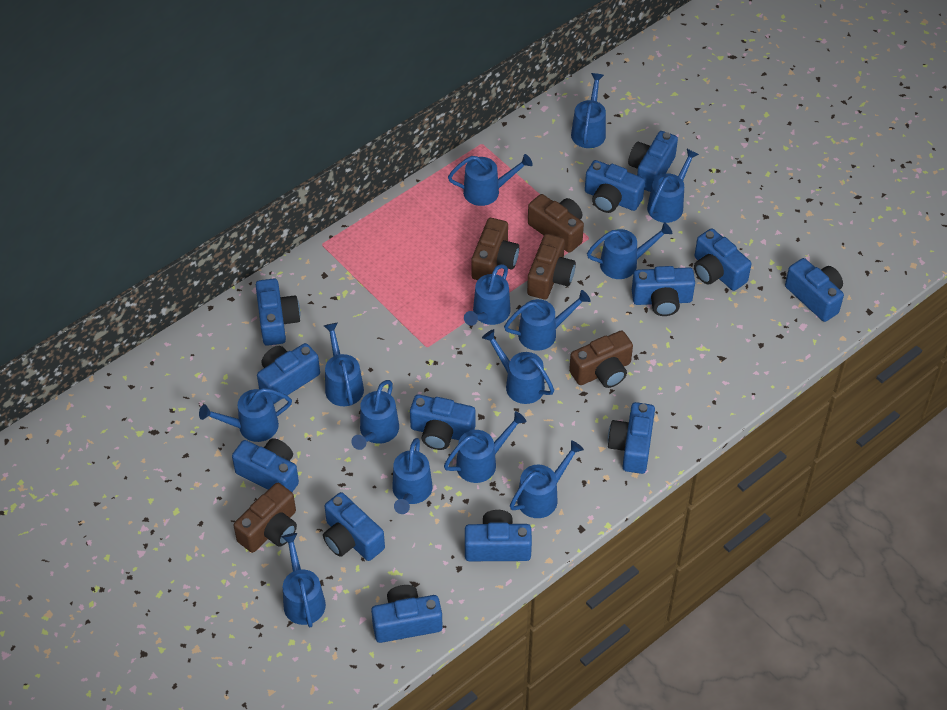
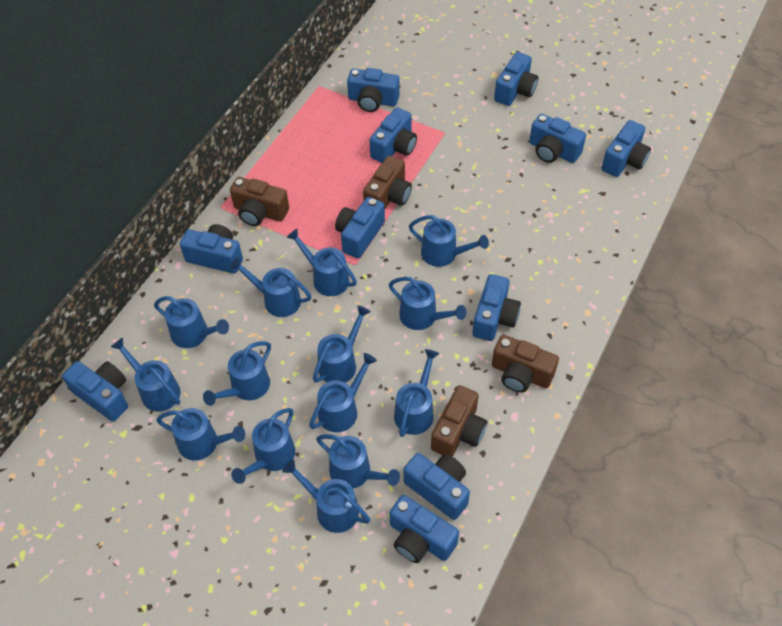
blue camera: [232,438,299,492] [256,278,300,346] [257,343,320,404] [323,492,385,561] [371,585,443,643] [410,394,475,450] [465,510,532,561] [585,160,645,213] [608,402,655,474] [628,131,678,192] [632,266,695,316] [694,228,752,291] [785,258,844,322] = 13 -> [62,361,128,421] [180,224,243,274] [335,197,385,258] [347,68,400,112] [370,107,417,163] [390,495,459,563] [404,453,470,520] [473,274,521,341] [494,52,538,106] [529,114,586,163] [601,120,651,177] = 11
brown camera: [233,483,297,553] [471,218,519,280] [527,234,576,300] [528,194,584,253] [569,330,633,388] = 5 -> [230,177,289,226] [363,156,412,209] [431,385,487,456] [492,335,559,393] = 4

